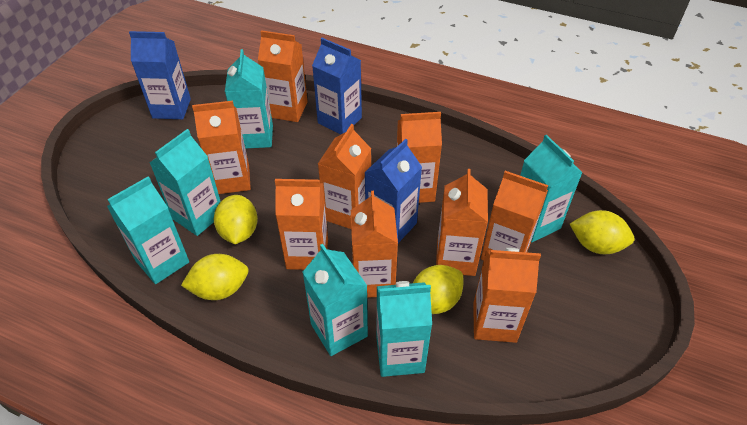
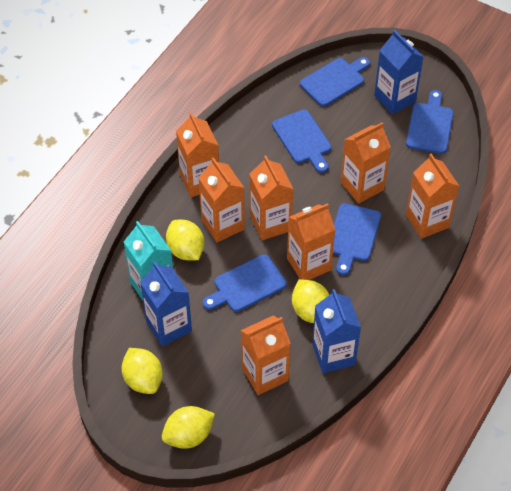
blue cutting board: none = 0 -> [202,254,287,312] [272,109,331,173] [300,57,370,106] [333,203,381,275] [406,90,453,154] = 5
orange carton: [192,101,251,194] [258,30,308,122] [275,179,328,270] [318,124,371,229] [351,191,398,298] [397,112,442,203] [436,169,488,276] [473,248,541,343] [481,171,548,261] = 9 -> [176,112,219,197] [198,157,245,242] [241,316,291,395] [250,156,293,240] [287,203,335,280] [341,122,391,203] [406,154,459,239] = 7
turquoise carton: [107,176,189,284] [150,129,221,236] [225,49,273,149] [303,244,368,356] [376,281,432,377] [520,135,583,242] = 6 -> [124,221,173,300] = 1

